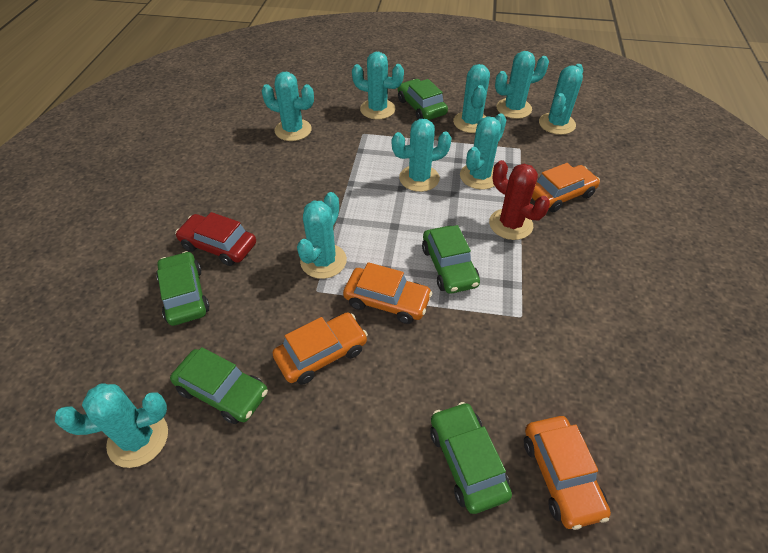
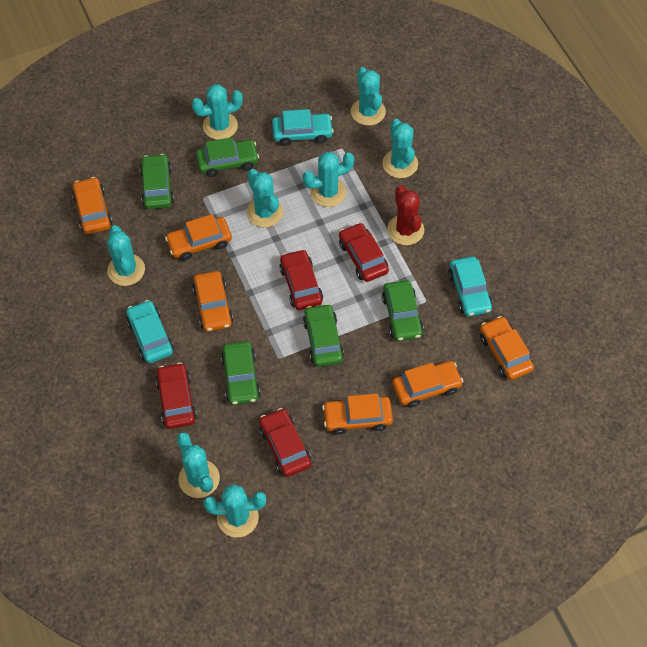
orange car: [273,312,368,385] [343,262,432,324] [524,416,611,530] [532,163,600,212] = 4 -> [72,177,112,234] [165,214,232,261] [192,271,233,332] [322,393,393,435] [392,361,463,408] [480,316,534,380] = 6
red car: [175,212,256,266] = 1 -> [155,362,197,429] [259,408,311,477] [279,249,323,310] [339,223,389,282] = 4
turquoise cactus: [55,383,168,468] [261,72,314,141] [297,192,347,279] [352,52,404,119] [392,119,452,192] [453,64,490,133] [460,113,506,190] [495,51,549,119] [539,64,583,135] = 9 -> [107,225,145,286] [177,432,220,498] [191,84,243,140] [203,484,266,538] [246,169,283,227] [303,152,354,207] [351,67,386,126] [382,119,418,178] = 8
turquoise car: none = 0 -> [126,300,174,363] [272,109,334,146] [448,256,492,317] = 3

